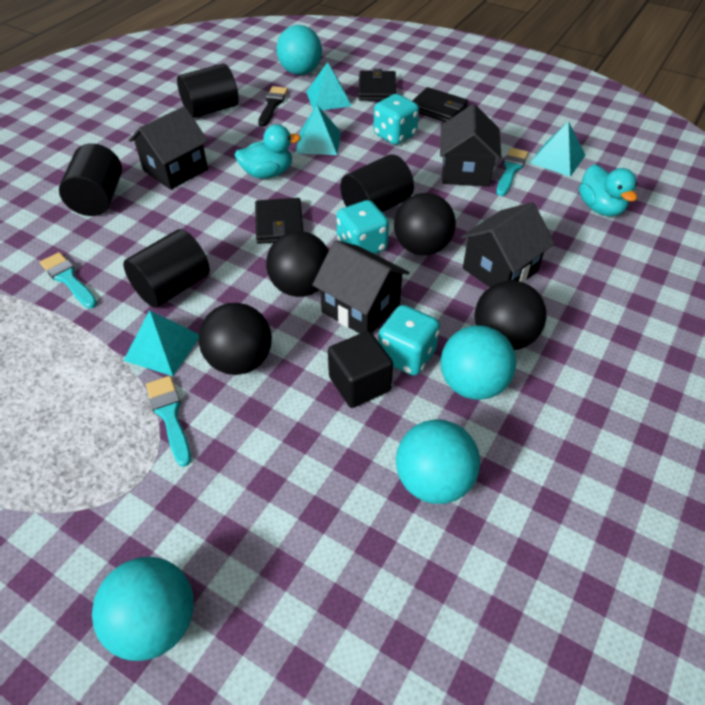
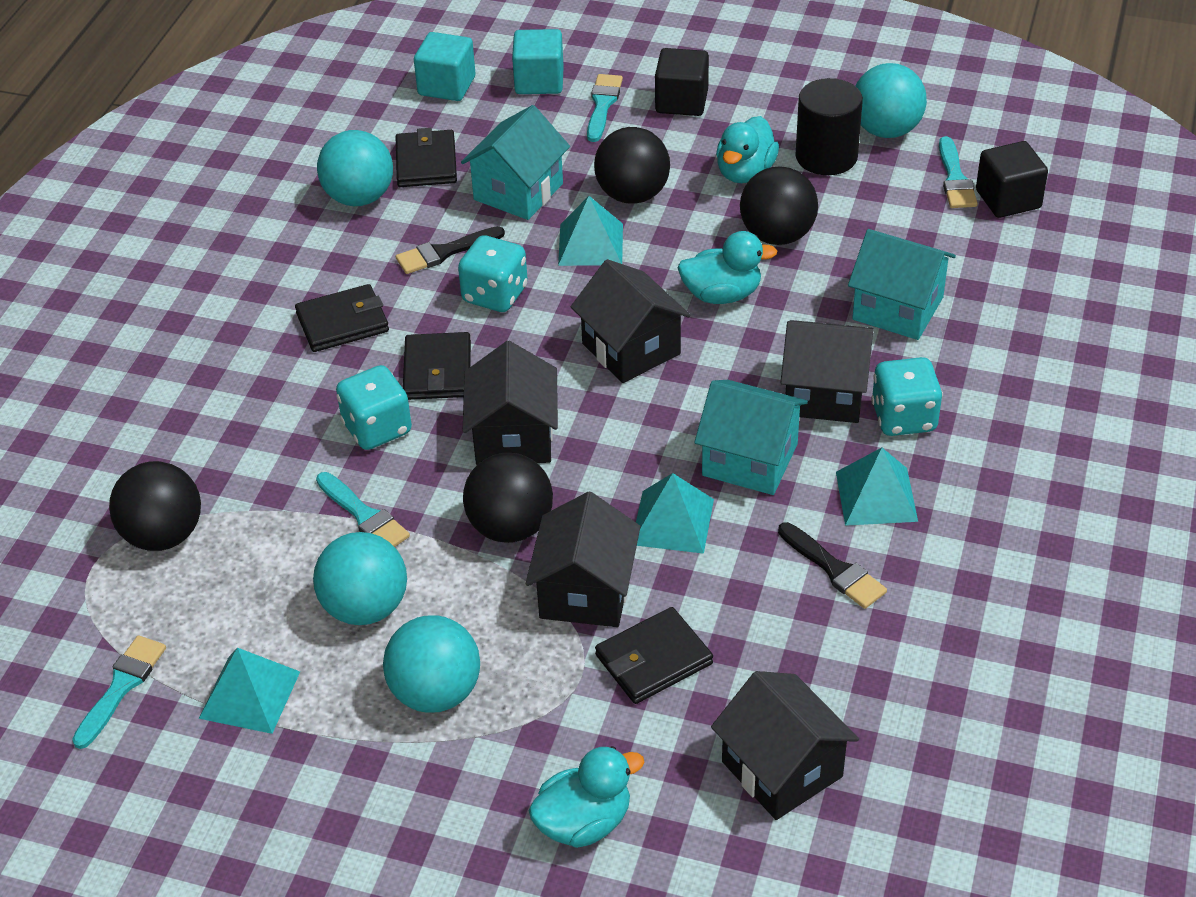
black brush: [258,86,288,127] = 1 -> [396,226,505,274] [778,522,887,609] = 2
black cube: [328,331,393,408] = 1 -> [655,48,709,116] [976,141,1048,218] = 2
black cylinder: [59,143,122,216] [123,229,210,308] [177,64,239,118] [340,154,414,213] = 4 -> [795,78,863,175] = 1
black house: [129,106,208,190] [312,240,410,334] [440,104,502,187] [460,202,555,287] = 4 -> [463,341,558,465] [526,492,640,627] [571,259,691,383] [711,671,859,820] [780,320,874,423] = 5
black wallet: [255,198,303,244] [358,69,396,101] [412,87,468,122] = 3 -> [295,284,389,352] [396,128,457,187] [403,332,471,400] [595,607,713,704] = 4
turquoise brush: [40,252,97,309] [146,376,191,467] [496,148,528,196] = 3 -> [72,635,166,749] [316,472,410,547] [587,74,623,142] [939,136,978,208] = 4
turquoise cube: none = 0 -> [414,32,475,101] [512,29,564,94] = 2
turquoise duck: [235,124,301,179] [579,164,638,216] = 2 -> [529,746,644,848] [678,231,777,304] [716,116,779,183] = 3
turquoise house: none = 0 -> [461,105,570,220] [694,380,808,495] [848,229,956,340] = 3

